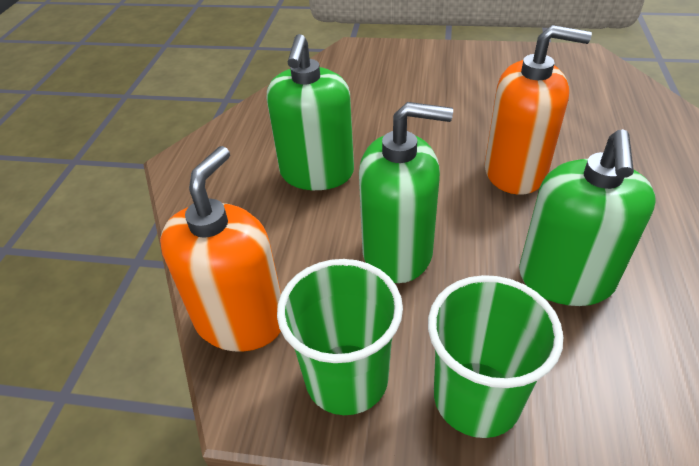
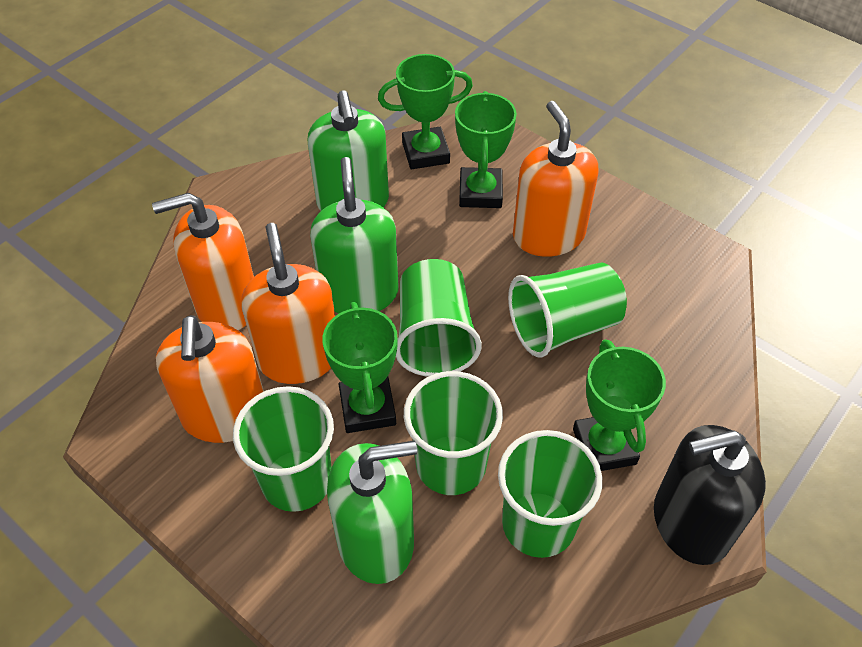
black soap dispenser: none = 0 -> [654,425,766,565] = 1
green cup: [277,259,403,415] [428,275,563,438] = 2 -> [233,386,334,512] [396,259,482,377] [404,371,503,495] [498,430,602,558] [508,262,627,357] = 5
green trophy: none = 0 -> [322,302,398,433] [378,54,473,169] [455,91,517,208] [573,339,666,471] = 4
orange soap dispenser: [160,146,281,352] [485,25,592,195] = 2 -> [152,193,254,330] [156,315,264,443] [241,223,335,384] [513,101,598,257] = 4

